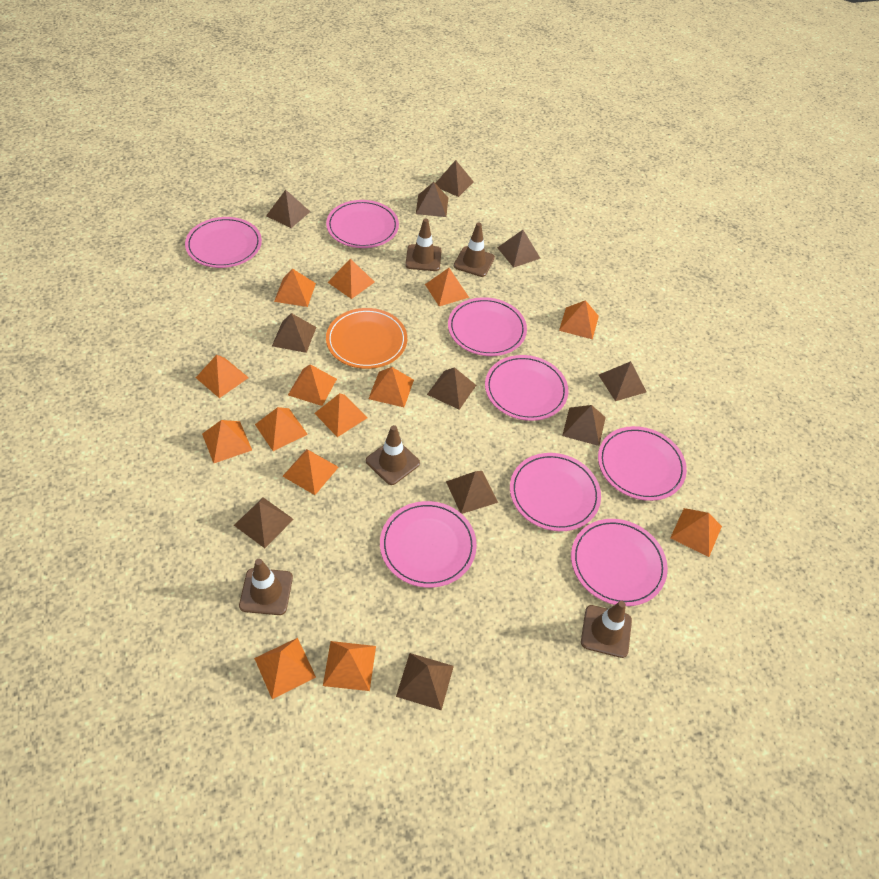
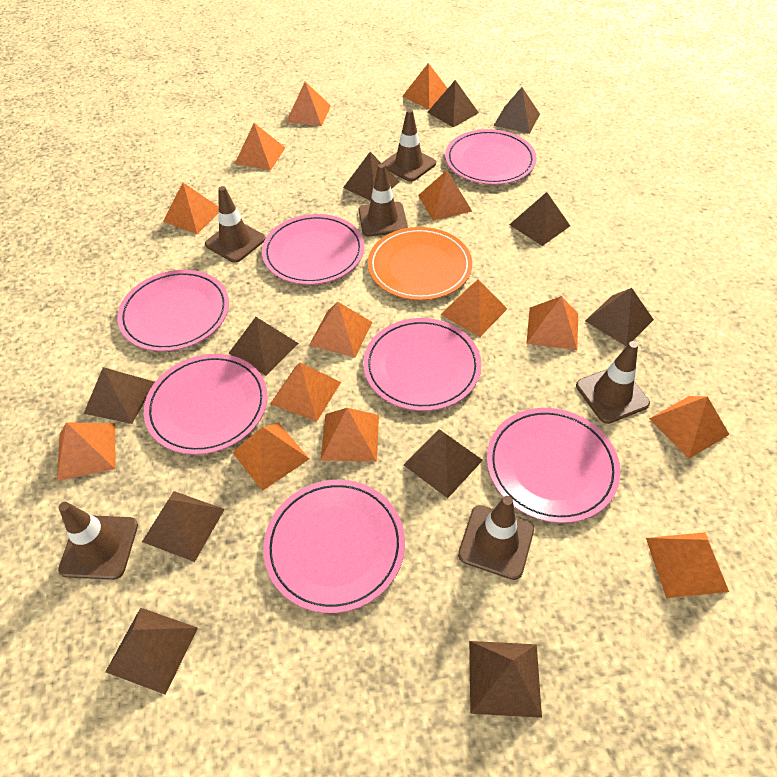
brown traffic cone: [239,559,293,615] [366,425,420,485] [405,218,442,271] [454,223,495,277] [581,601,632,658] = 5 -> [58,502,138,580] [205,186,266,263] [359,164,408,236] [382,109,436,182] [458,496,534,580] [576,341,650,424] = 6
pink plate: [185,217,262,268] [326,200,399,248] [380,501,477,588] [448,297,527,356] [485,355,568,421] [510,453,601,531] [571,519,668,606] [598,426,687,501] = 8 -> [117,270,229,352] [144,354,268,455] [262,214,364,285] [263,480,405,613] [363,318,481,411] [445,129,537,185] [487,408,620,523] = 7

